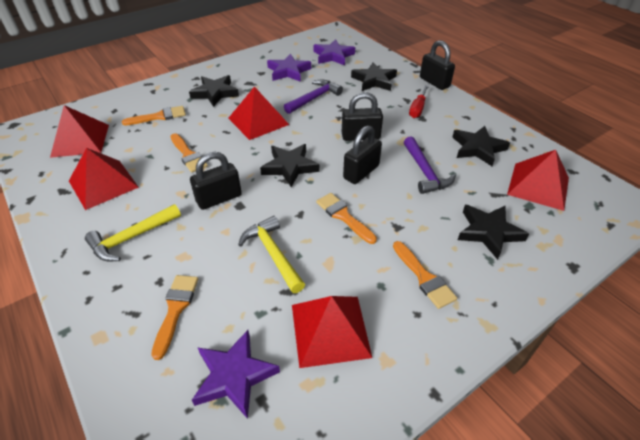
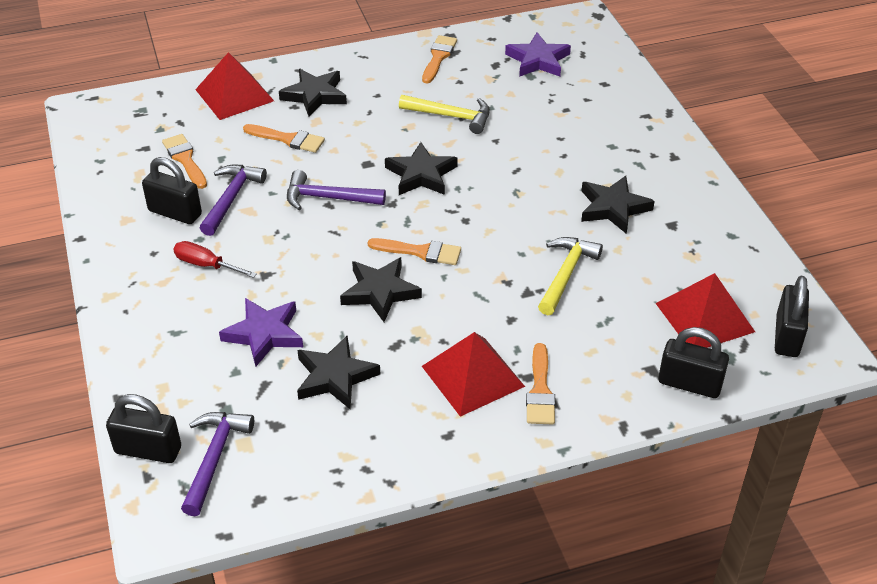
purple hammer: [284,79,343,114] [404,136,456,194] = 2 -> [181,412,254,516] [200,165,267,236] [287,170,386,210] = 3
purple star: [192,330,280,419] [267,54,311,82] [313,39,355,65] = 3 -> [219,298,303,367] [505,32,571,77] = 2
red pyramid: [50,105,109,158] [69,148,139,210] [228,86,289,140] [292,296,372,368] [507,150,569,211] = 5 -> [195,52,274,120] [422,332,525,417] [655,273,755,348] = 3

